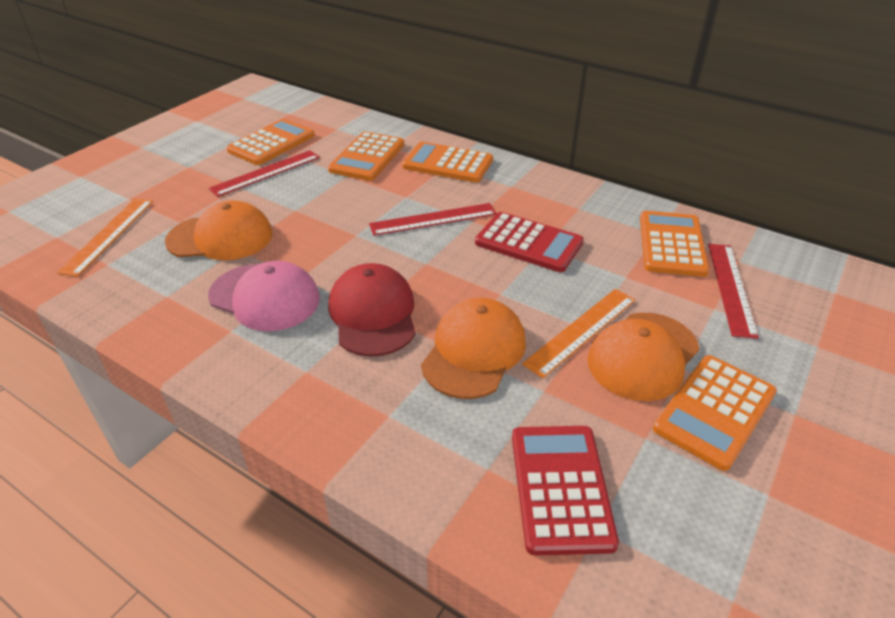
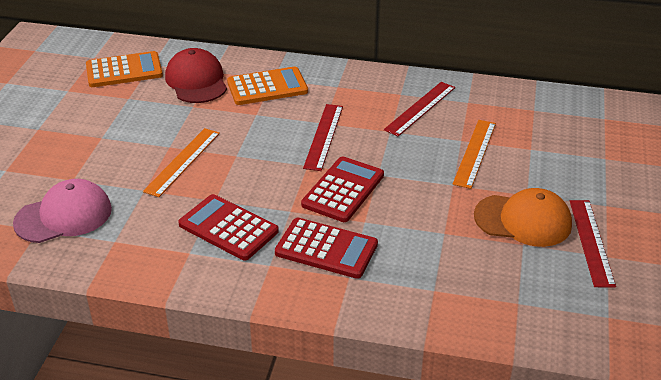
orange calculator: [227,119,315,165] [328,132,404,181] [402,142,493,182] [640,211,709,277] [653,355,777,471] = 5 -> [86,51,163,87] [227,67,308,105] = 2
orange cap: [165,200,272,260] [421,298,526,399] [587,313,700,401] = 3 -> [474,188,572,247] = 1
red calculator: [475,212,584,272] [512,426,619,555] = 2 -> [178,194,279,261] [275,218,378,279] [301,156,384,222] = 3

